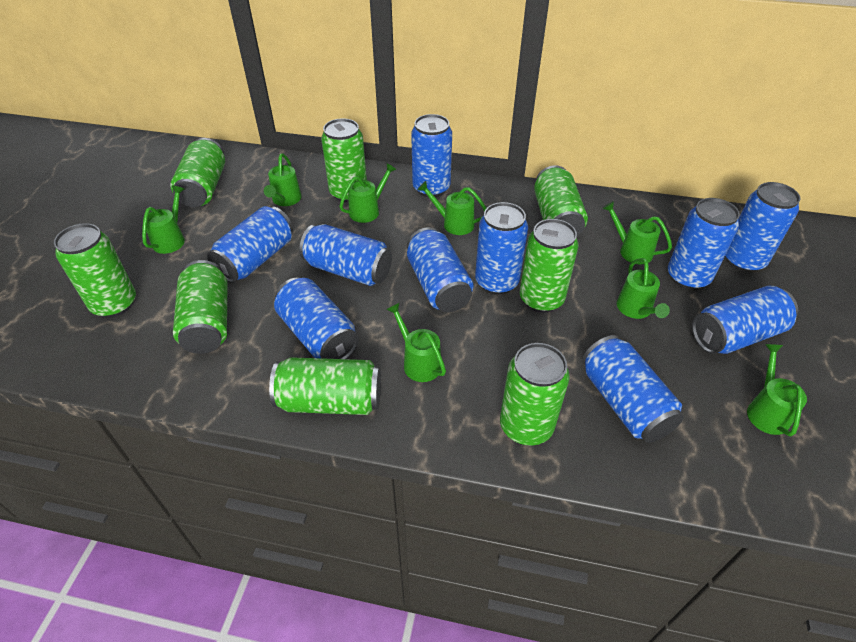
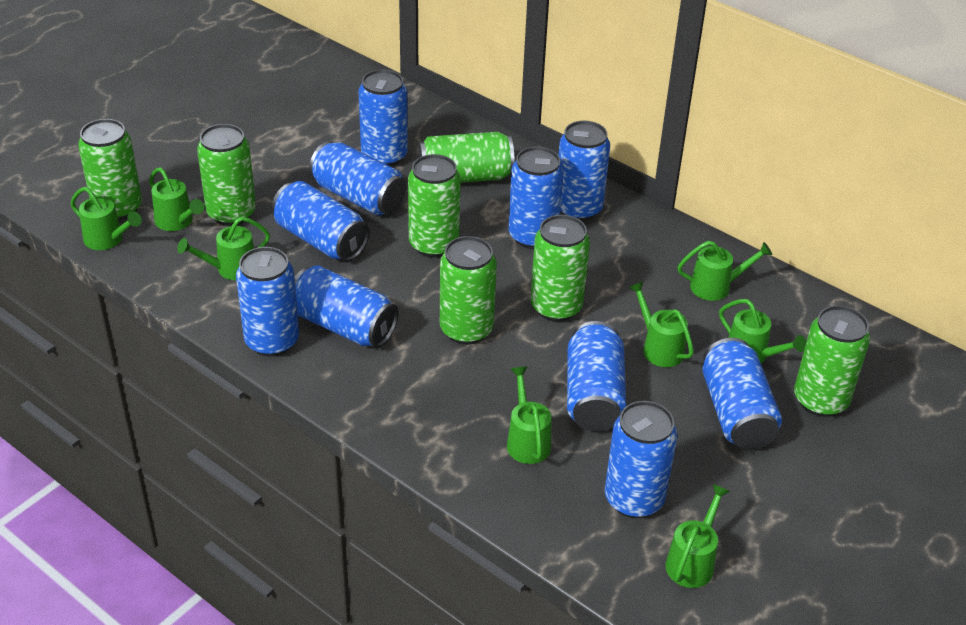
green can: [54,223,136,318] [170,138,225,207] [173,260,227,354] [269,357,381,415] [321,118,367,202] [500,343,570,445] [519,219,579,313] [534,165,588,236] = 8 -> [78,119,142,220] [197,124,256,226] [408,154,461,258] [418,132,515,183] [440,236,497,345] [530,215,590,321] [794,305,870,417] = 7

